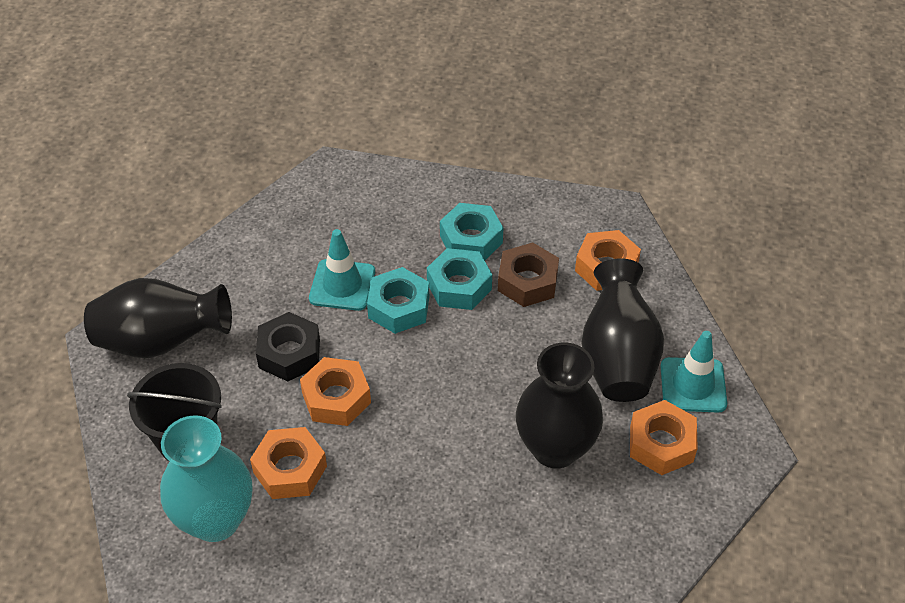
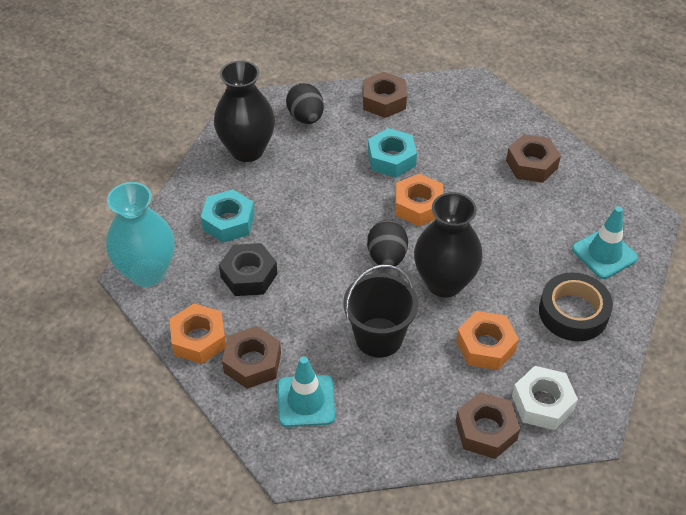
black egg: none = 0 -> [286,83,324,124] [367,220,408,266] = 2
black tape: none = 0 -> [539,272,613,341] = 1
black vase: [84,278,232,358] [516,343,603,469] [581,258,664,402] = 3 -> [214,60,275,162] [414,192,483,298] = 2
brown nut: [498,242,559,307] = 1 -> [222,326,281,389] [363,72,407,118] [456,392,520,459] [506,134,561,183] = 4
orange nut: [250,427,327,499] [300,357,371,426] [575,230,641,291] [630,400,698,475] = 4 -> [169,303,226,364] [395,174,443,226] [456,311,519,370] = 3
turquoise nut: [367,267,429,334] [427,248,492,310] [440,203,503,261] = 3 -> [201,189,255,243] [368,128,417,178] = 2
white nut: none = 0 -> [512,366,578,430] = 1

